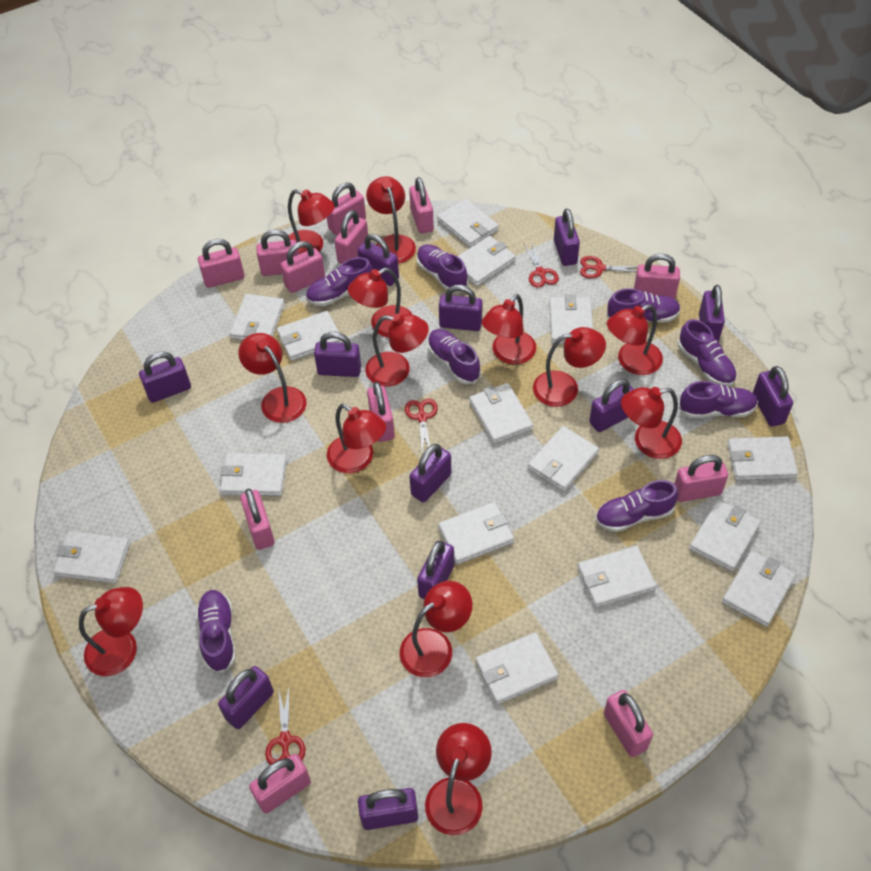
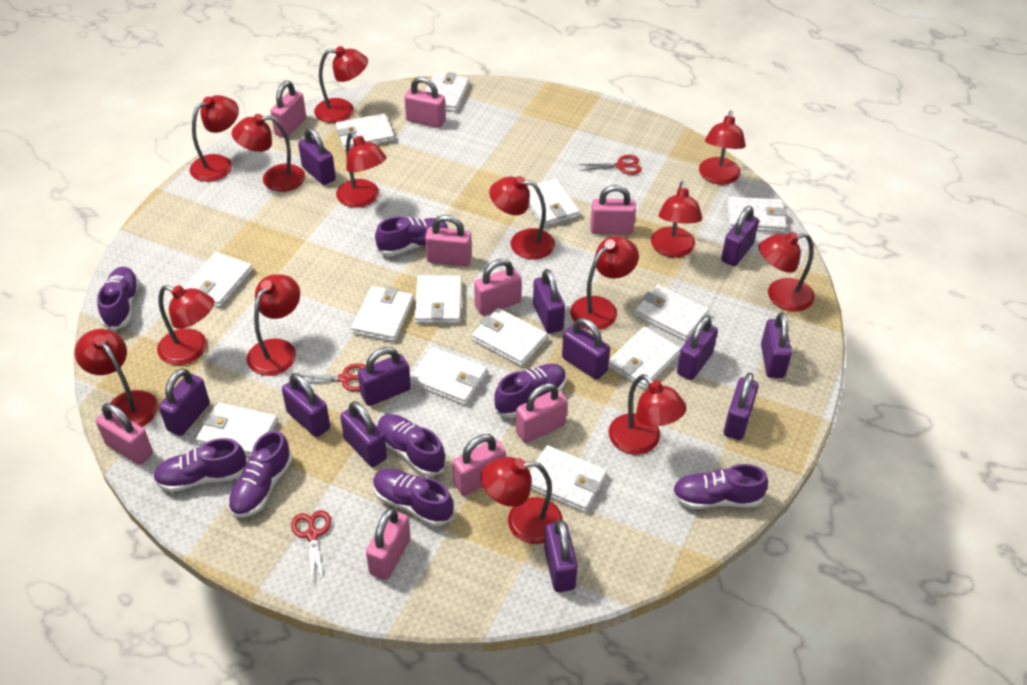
pink padlock: [198,239,244,288] [240,489,275,550] [249,754,311,813] [256,229,299,276] [281,241,325,293] [327,183,366,235] [335,210,368,264] [367,382,395,442] [409,177,434,234] [604,690,653,757] [634,254,680,299] [674,455,728,502] = 12 -> [96,403,153,465] [270,81,306,138] [366,508,410,580] [404,77,446,128] [425,215,472,266] [453,434,506,496] [474,259,522,315] [516,383,568,443] [590,185,636,235] = 9
red lamp: [79,587,143,676] [238,333,306,423] [288,189,335,254] [327,404,386,473] [348,268,412,338] [365,313,429,387] [366,176,416,264] [400,581,472,677] [425,723,492,835] [482,294,536,364] [533,327,606,407] [607,304,663,375] [621,387,682,459] = 13 -> [75,329,158,427] [157,285,214,365] [190,95,239,182] [232,114,305,192] [247,274,300,376] [314,46,368,123] [336,132,386,208] [481,457,563,544] [489,176,555,260] [570,236,639,330] [609,374,687,455] [651,181,702,257] [699,111,746,185] [758,231,815,312] = 14
red scissors: [265,687,305,765] [405,399,438,453] [524,243,559,288] [580,256,638,278] = 4 -> [291,510,331,581] [301,363,366,392] [579,155,642,175] = 3
white wallet: [53,531,130,584] [220,453,287,496] [230,294,285,340] [277,311,343,361] [437,199,499,248] [438,502,514,565] [458,236,516,286] [469,383,533,444] [475,632,559,705] [528,426,599,492] [549,295,593,344] [577,546,656,608] [689,500,761,572] [722,551,796,627] [727,436,798,481] = 15 -> [183,252,253,308] [196,402,278,457] [335,113,395,151] [351,286,414,342] [410,347,487,405] [414,275,462,324] [425,72,469,112] [472,308,547,367] [527,179,580,227] [530,445,607,513] [608,327,681,389] [635,285,709,341] [727,197,787,233] = 13

